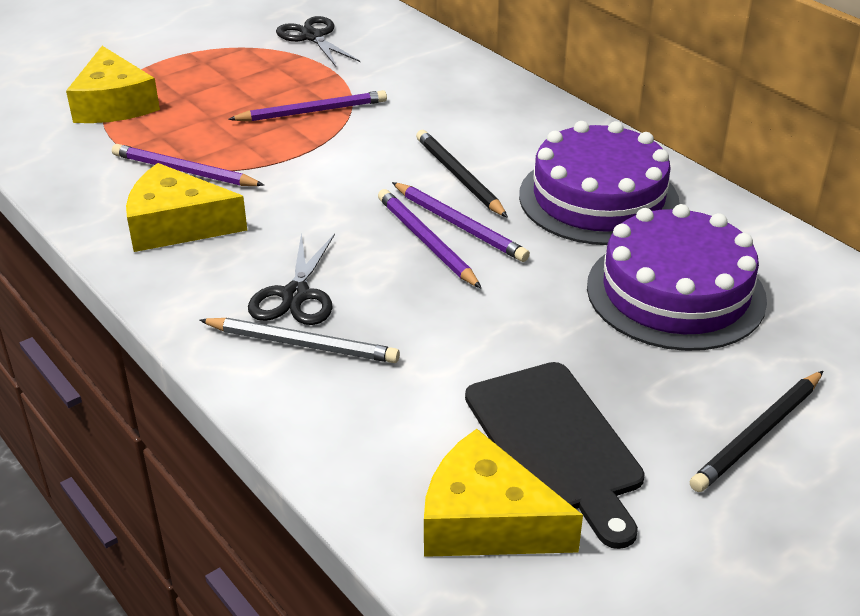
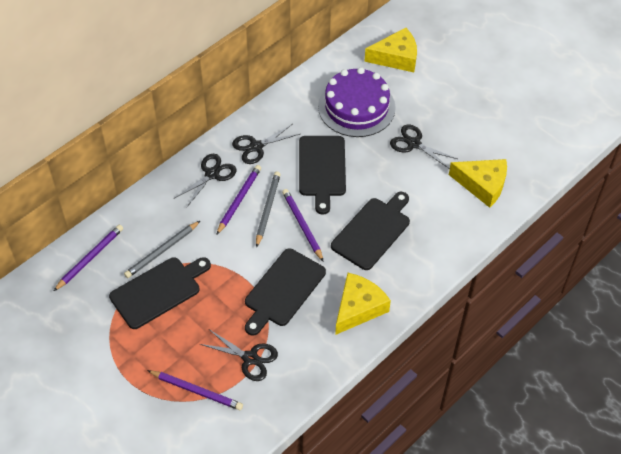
black cutting board: [465,362,645,549] = 1 -> [109,257,211,329] [245,248,326,336] [299,136,346,215] [331,192,410,270] = 4
black pencil: [416,130,508,218] [690,371,823,492] = 2 -> none = 0
black scissors: [248,233,335,325] [276,16,360,67] = 2 -> [175,154,237,208] [200,329,278,381] [232,124,300,164] [390,124,457,169] = 4
grey pencil: [199,318,400,363] = 1 -> [124,221,200,278] [256,172,281,248] = 2
purple cake: [519,121,680,245] [587,204,767,351] = 2 -> [318,67,396,137] = 1

